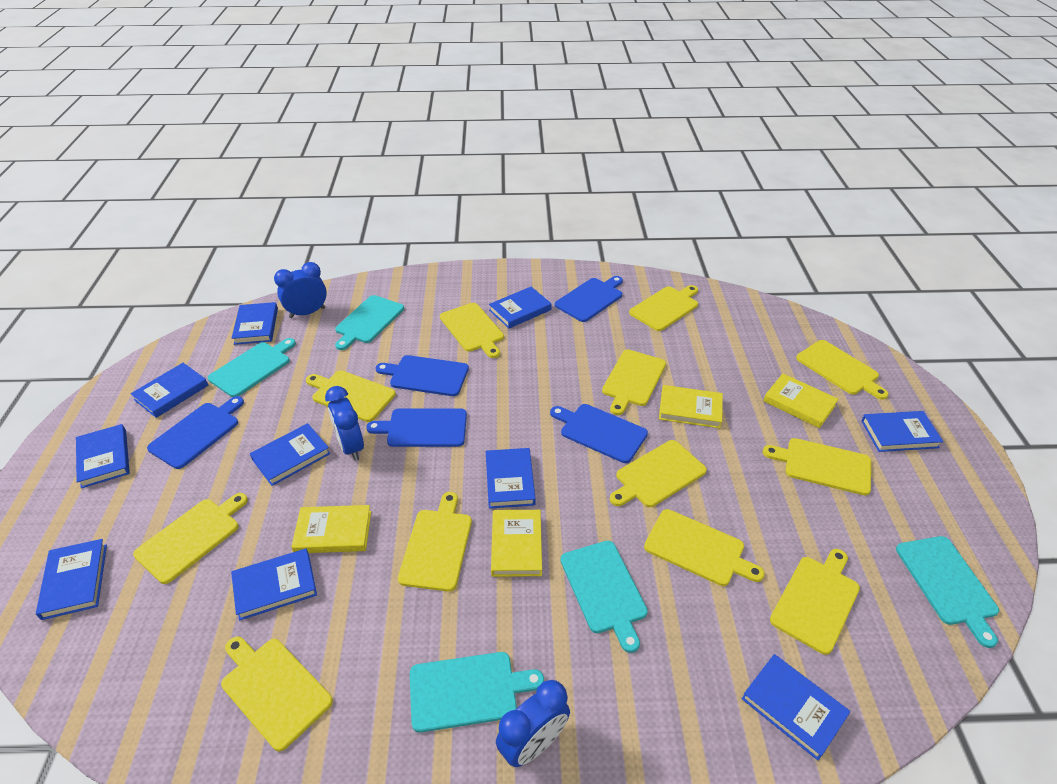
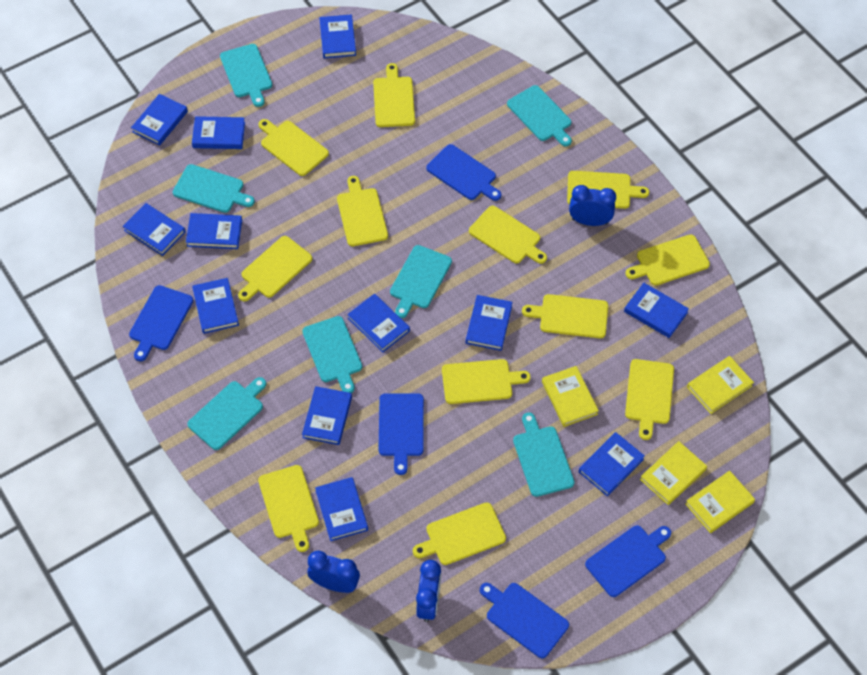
blue book: [36,539,107,620] [76,424,130,488] [131,363,208,418] [231,549,317,621] [232,302,278,345] [250,423,330,486] [486,448,536,509] [489,287,552,328] [742,654,850,760] [861,411,943,452] = 10 -> [123,203,186,256] [131,94,188,146] [186,213,242,249] [192,116,245,149] [192,278,239,334] [302,386,352,445] [315,477,368,541] [319,14,356,58] [347,294,410,352] [466,295,513,351] [579,432,645,496] [624,283,689,338] = 12
turquoise cutting board: [208,338,296,397] [335,295,404,350] [410,652,544,733] [561,541,648,653] [896,536,999,648] = 5 -> [173,164,255,213] [187,377,266,450] [220,44,272,107] [302,316,362,393] [390,245,452,318] [507,85,572,146] [513,412,575,497] = 7

